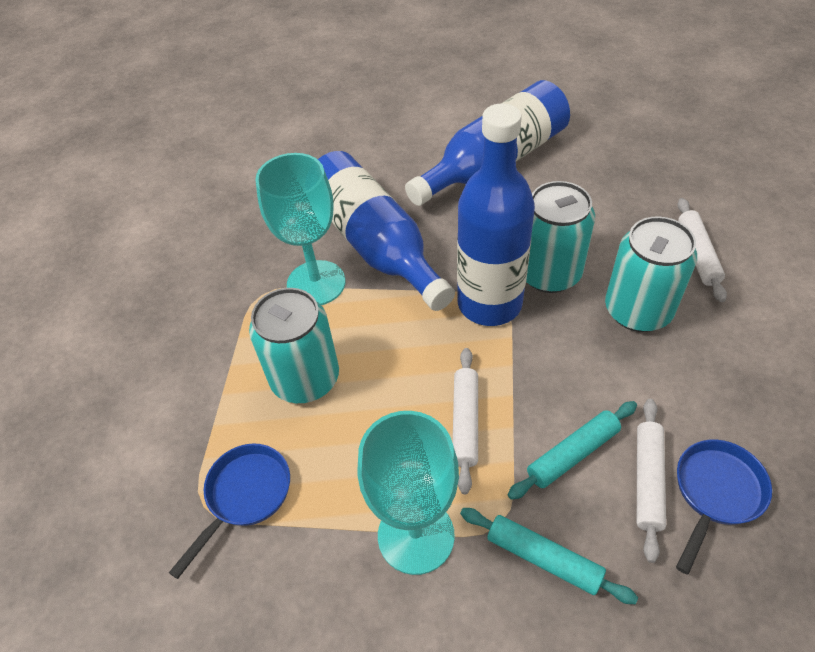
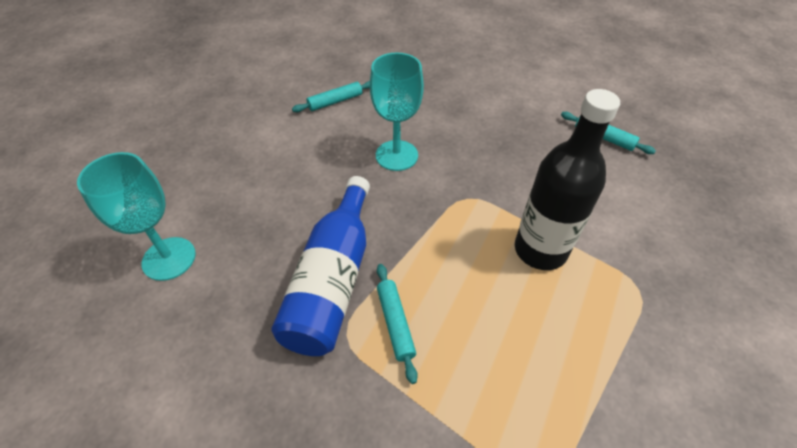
black bottle: none = 0 -> [515,89,620,270] = 1
blue bottle: [318,151,455,311] [405,80,570,206] [457,104,535,326] = 3 -> [271,176,370,356] = 1
blue pan: [169,444,290,579] [676,440,772,575] = 2 -> none = 0
turquoise can: [249,288,339,403] [526,181,595,293] [605,217,697,332] = 3 -> none = 0
turquoise rolling pin: [460,508,638,604] [508,401,637,500] = 2 -> [292,81,370,112] [377,264,418,384] [561,112,656,154] = 3
white rolling pin: [453,348,478,494] [637,399,666,563] [677,198,727,302] = 3 -> none = 0

